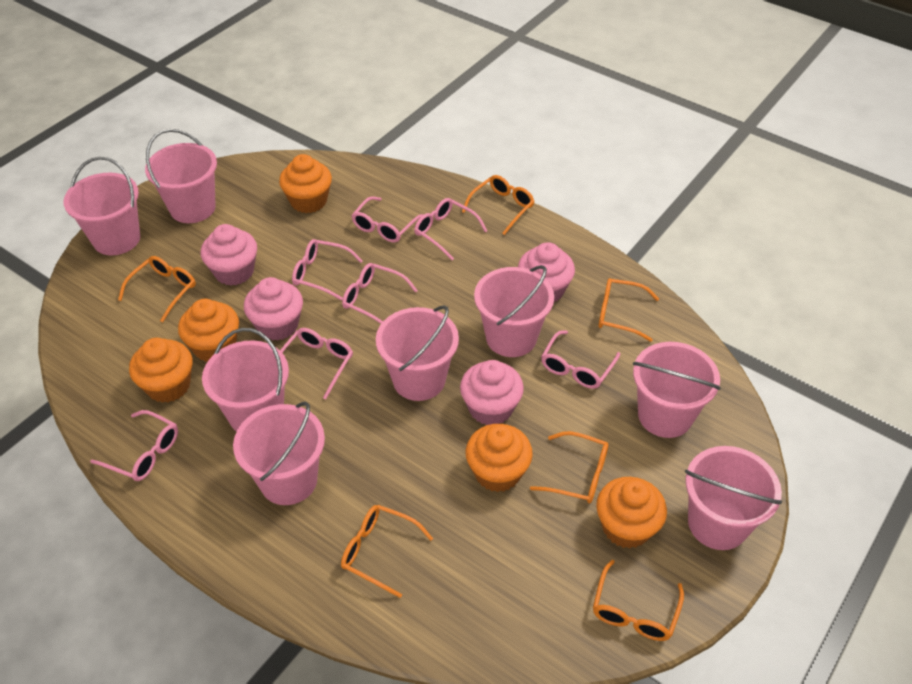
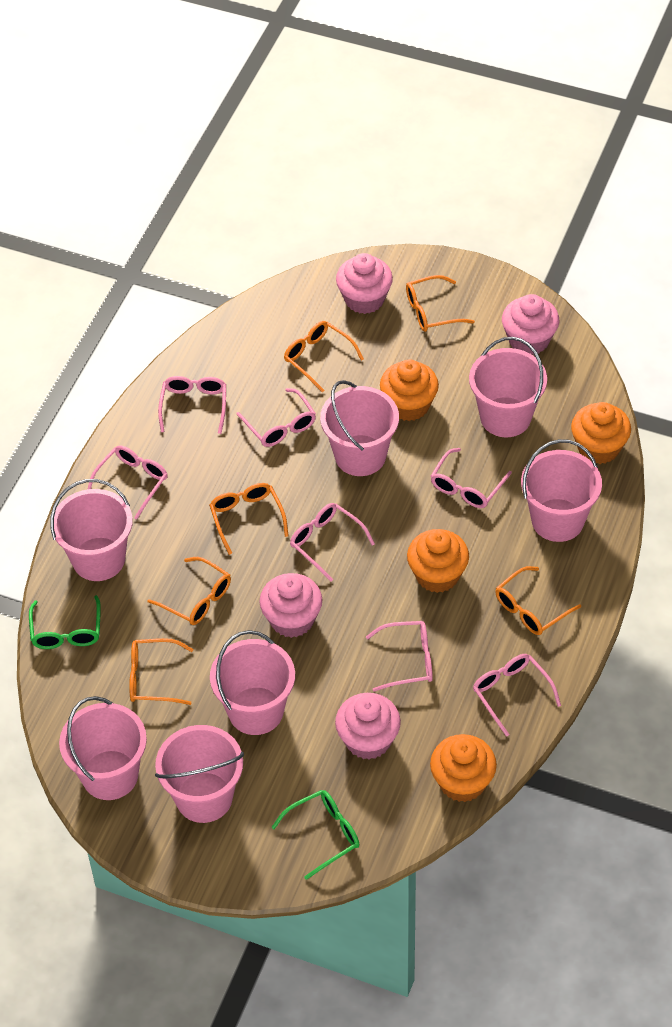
green glasses: none = 0 -> [29,595,101,649] [271,790,359,880] = 2
orange cupcake: [129,338,193,403] [178,299,239,362] [279,154,332,213] [466,424,533,492] [596,477,667,549] = 5 -> [380,359,439,421] [407,529,469,593] [430,734,497,802] [571,402,631,464] = 4
pink bucket: [63,157,140,255] [145,129,217,223] [202,328,289,432] [233,402,325,505] [376,305,459,401] [474,265,554,357] [633,342,721,438] [685,446,782,550] = 8 -> [50,479,133,581] [59,696,147,800] [155,725,244,823] [210,630,295,735] [320,380,399,476] [469,337,547,437] [521,439,602,542] = 7

